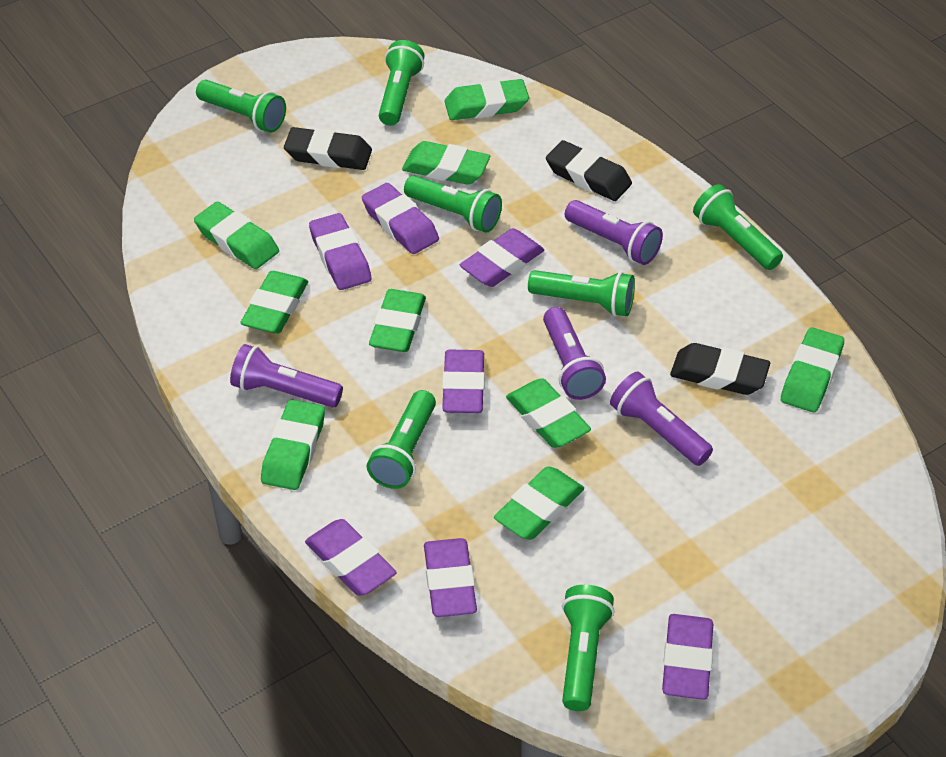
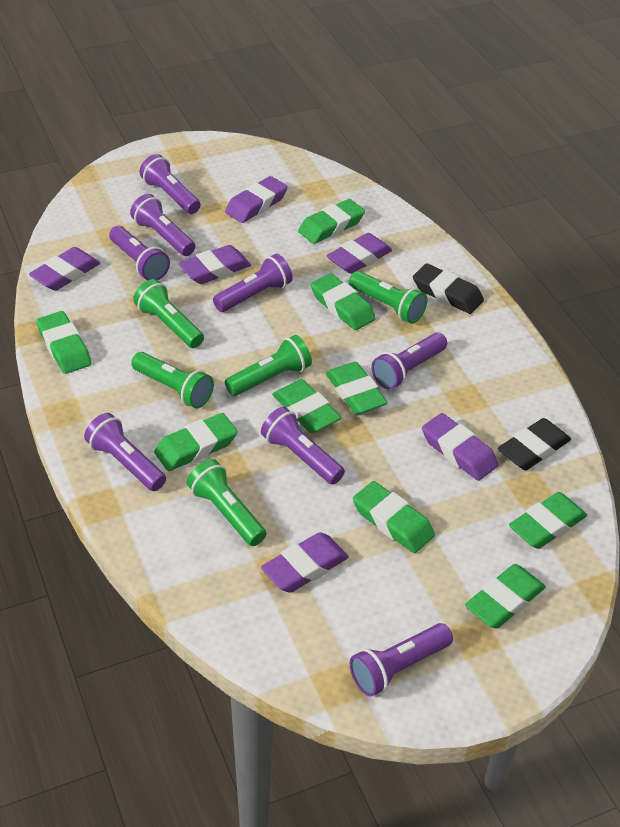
black eraser: [284,127,372,170] [546,140,632,201] [670,343,770,395] = 3 -> [413,263,484,314] [498,418,571,470] = 2
green flashlight: [196,80,286,133] [367,390,436,489] [379,40,425,126] [404,175,502,233] [528,270,635,316] [562,585,614,711] [693,184,783,270] = 7 -> [131,352,214,408] [133,279,204,348] [187,459,266,546] [225,335,312,396] [349,271,427,324] = 5
purple eraser: [305,519,397,596] [309,213,372,290] [362,183,439,254] [424,538,477,617] [442,350,485,413] [460,228,544,287] [662,614,713,700] = 7 -> [29,247,100,291] [179,245,251,284] [225,176,288,223] [261,532,349,593] [327,233,392,274] [422,413,498,481] = 6
purple flashlight: [230,344,343,408] [543,307,606,400] [565,200,663,265] [610,372,713,466] = 4 -> [84,413,166,491] [109,226,170,280] [130,194,195,256] [139,154,201,214] [213,254,293,312] [261,407,345,485] [350,623,453,697] [371,333,447,390] = 8

